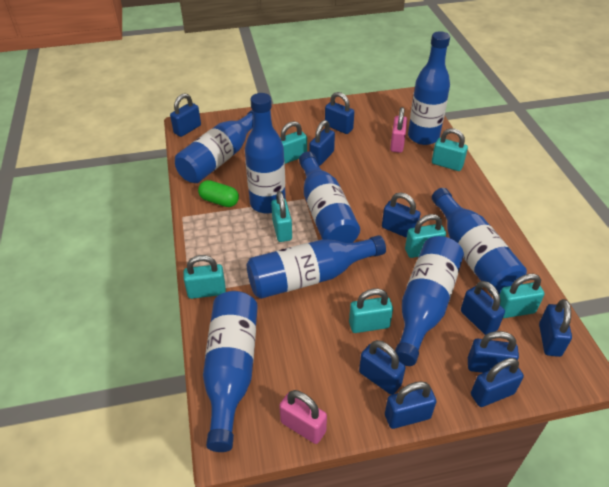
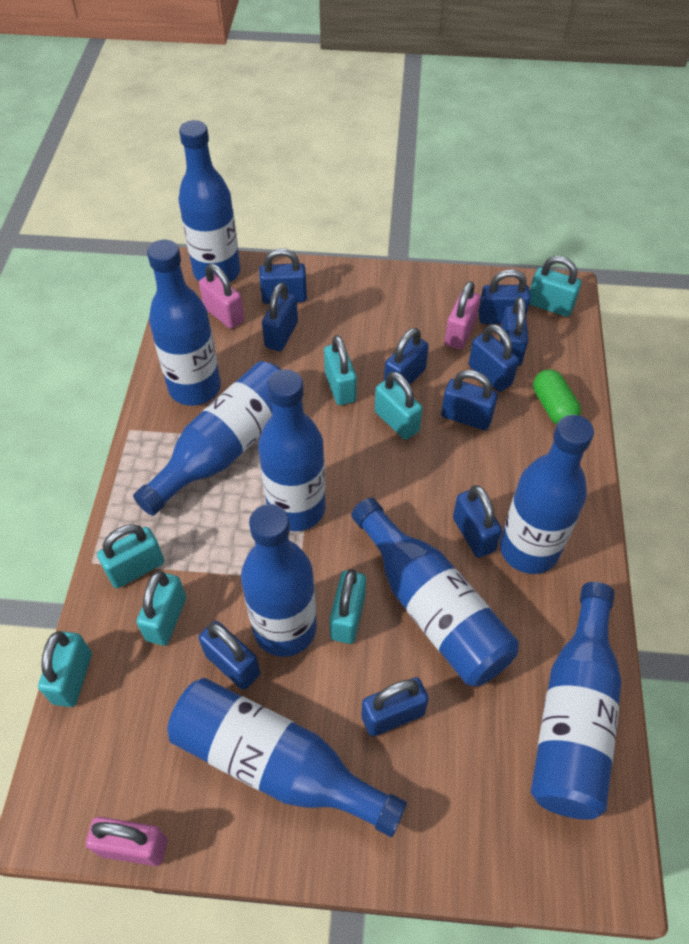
blue bottle: [175,110,253,183] [203,291,258,452] [245,93,286,214] [247,235,386,299] [299,151,360,243] [395,236,464,366] [408,31,450,145] [432,188,527,295] = 8 -> [133,361,282,516] [147,240,221,406] [167,678,407,837] [178,120,241,282] [241,504,317,657] [258,369,326,531] [351,498,519,686] [500,415,594,574] [531,582,621,820] = 9
pink padlock: [279,390,327,444] [390,107,407,153] = 2 -> [86,817,167,866] [199,264,244,329] [445,281,480,350] = 3

